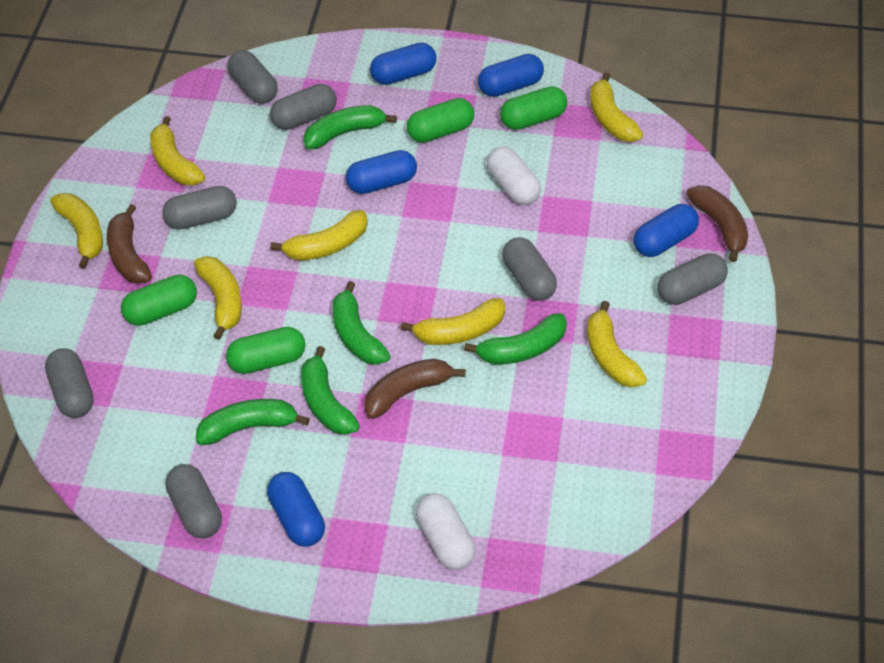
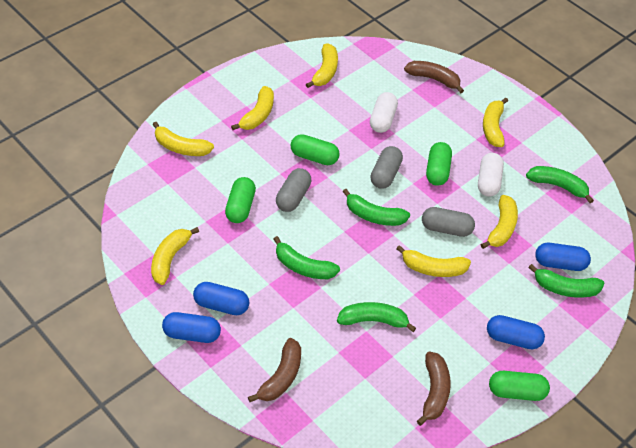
blue capsule: [267,472,325,547] [346,150,417,194] [370,43,437,85] [478,54,544,97] [634,204,699,257] = 5 -> [162,312,221,343] [193,282,249,315] [487,315,545,350] [535,243,591,271] = 4
grey capsule: [45,348,94,418] [162,186,237,230] [165,464,222,538] [227,50,278,104] [270,84,337,130] [502,237,557,301] [657,253,728,305] = 7 -> [276,168,311,212] [370,146,403,189] [422,207,475,237] = 3

